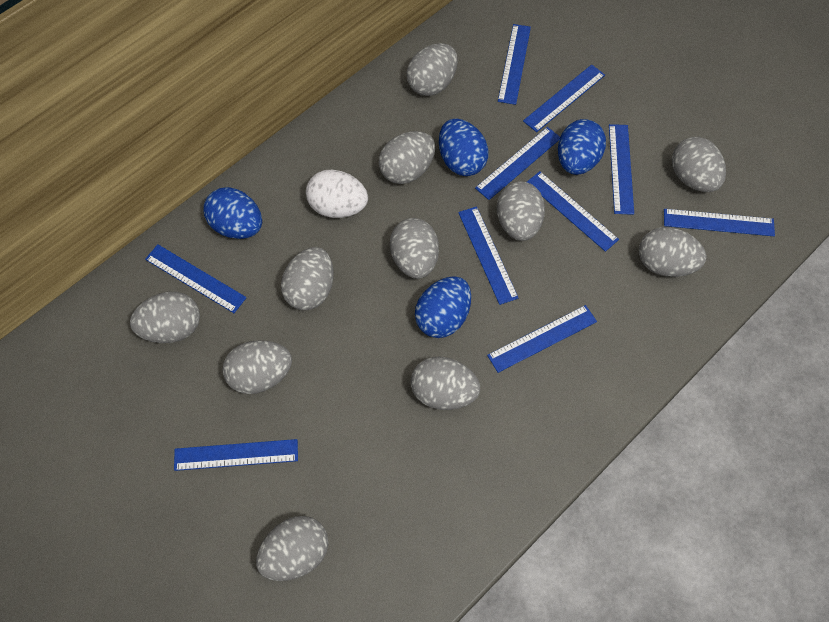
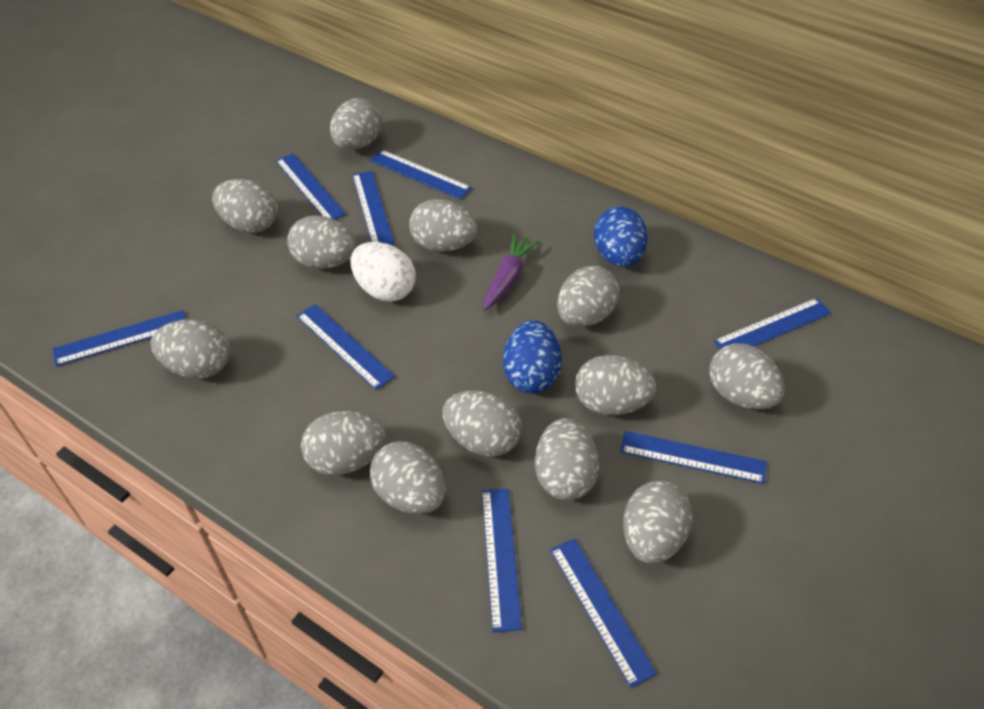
blue egg: [203,187,262,239] [415,276,471,338] [439,119,489,176] [558,119,606,175] = 4 -> [503,320,562,393] [594,206,647,267] = 2
blue ruler: [145,244,247,313] [174,439,298,471] [458,206,519,305] [475,127,560,200] [487,305,597,373] [498,24,531,105] [523,65,605,132] [527,171,619,252] [609,124,634,215] [664,209,775,236] = 10 -> [52,310,186,366] [276,153,346,219] [297,304,395,390] [352,171,395,246] [370,150,472,200] [482,489,522,632] [550,538,657,688] [620,431,767,484] [714,298,831,349] = 9
grey egg: [130,292,200,343] [222,340,292,394] [256,516,328,581] [281,247,334,310] [379,131,435,184] [390,218,439,279] [407,43,458,96] [411,357,480,410] [496,181,545,241] [639,227,707,277] [672,137,726,192] = 11 -> [151,319,230,379] [212,179,278,233] [288,216,356,269] [301,411,386,475] [330,98,382,150] [370,441,445,514] [409,199,478,252] [442,390,522,456] [535,418,599,500] [557,266,620,327] [575,355,657,415] [623,481,693,564] [709,343,785,409] = 13
purple carrot: none = 0 -> [483,234,539,311] = 1

